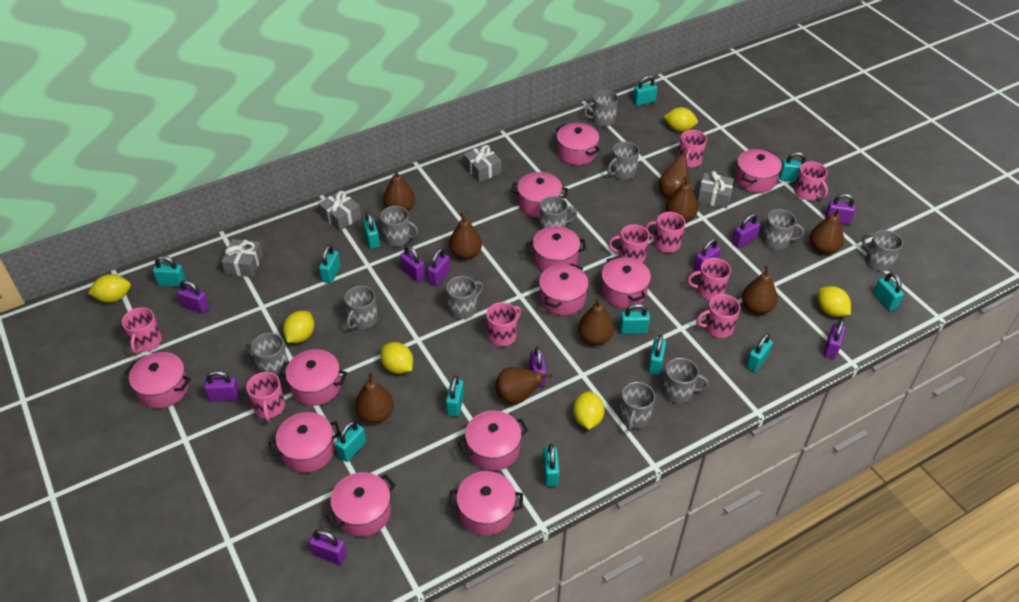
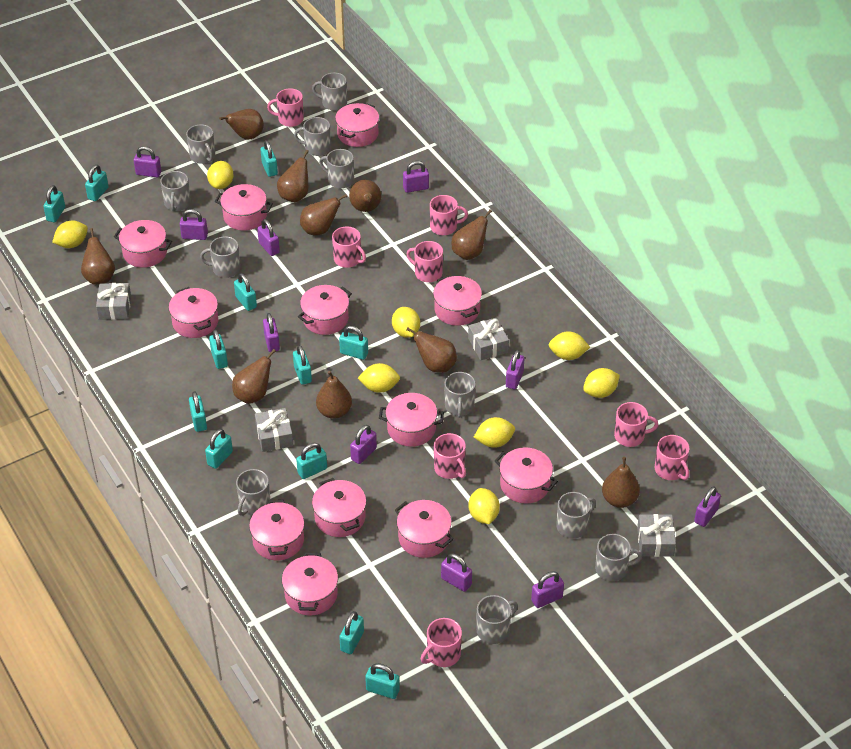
brown pear: [355,373,394,423] [383,169,415,211] [449,212,482,260] [495,367,552,404] [578,298,614,345] [659,148,690,198] [666,176,698,222] [742,265,778,314] [810,209,844,254] = 9 -> [81,228,115,285] [219,109,264,140] [232,349,276,404] [277,150,309,202] [300,194,347,235] [316,371,352,419] [349,180,381,212] [406,327,457,373] [452,209,492,260] [602,457,640,508] = 10
pink mug: [122,307,162,354] [246,372,285,421] [486,302,521,346] [608,224,649,263] [645,212,685,253] [678,130,707,168] [687,258,731,300] [696,294,740,338] [794,161,828,200] = 9 -> [267,88,304,127] [332,227,366,268] [406,241,443,282] [421,618,462,667] [430,195,468,235] [434,433,466,479] [614,402,658,447] [655,435,690,480] = 8
yellow lemon: [88,274,131,303] [283,311,314,343] [380,342,413,374] [573,391,605,430] [663,107,698,132] [818,286,851,317] = 6 -> [52,221,88,248] [207,161,234,189] [358,363,400,393] [392,307,420,338] [468,488,500,524] [474,417,515,448] [548,331,590,360] [583,368,620,398] = 8

